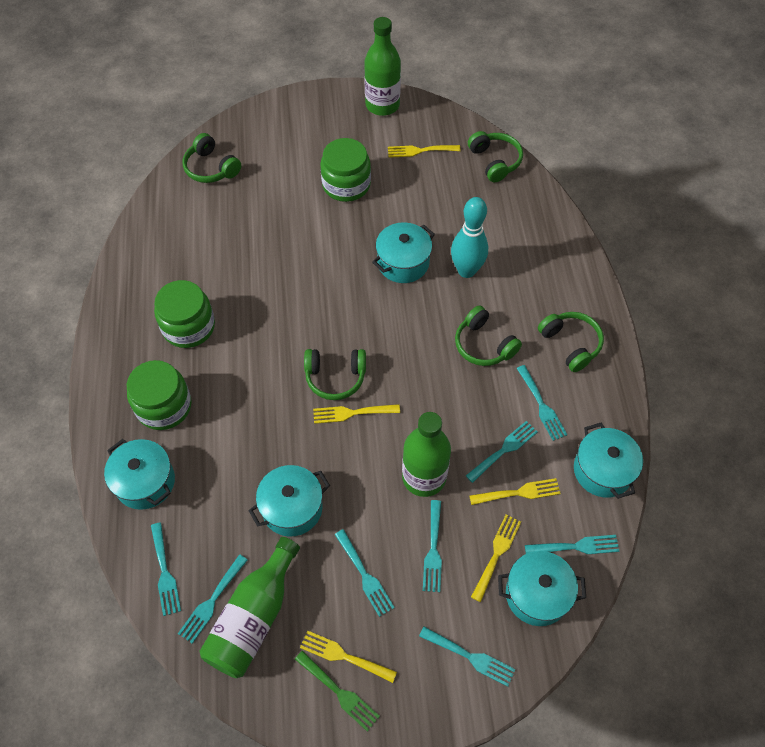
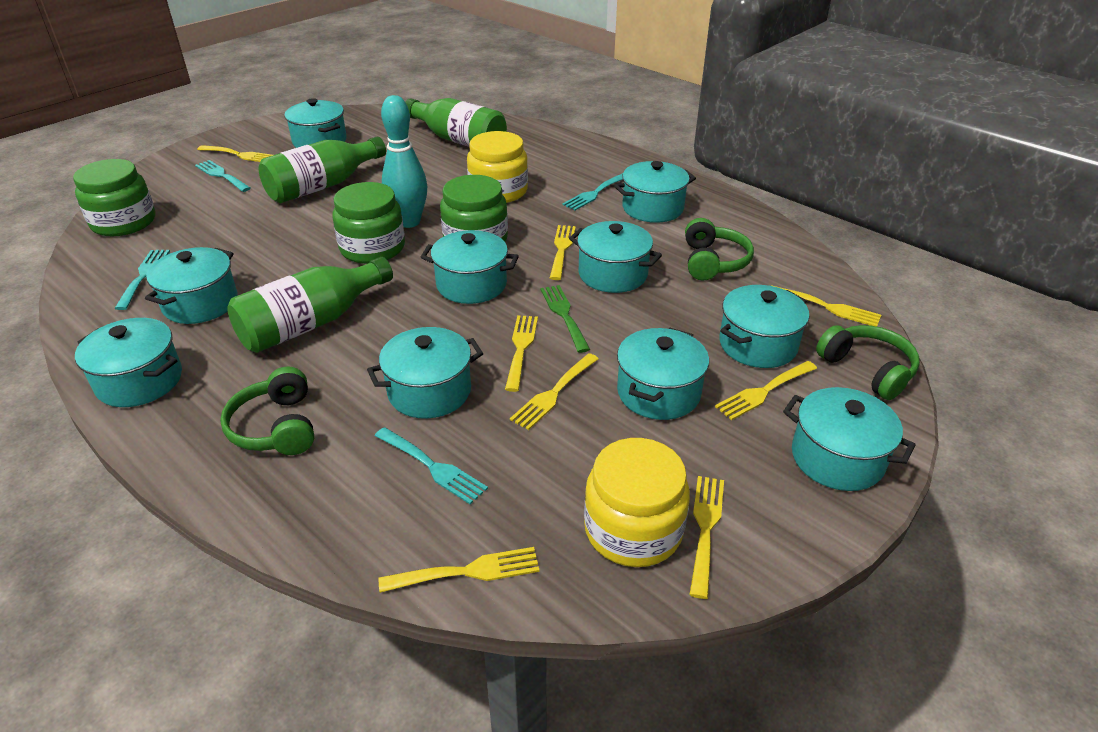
green headphones: [183,133,241,183] [304,349,366,400] [455,305,522,366] [468,131,523,182] [538,312,604,372] = 5 -> [220,367,314,455] [685,218,754,280] [816,325,920,400] = 3
turquoise fork: [151,523,181,616] [178,554,248,644] [335,529,395,617] [419,627,515,687] [423,500,442,592] [466,421,538,483] [516,365,567,441] [525,535,619,554] = 8 -> [114,250,170,310] [195,160,251,192] [375,427,488,504] [562,173,623,210] = 4
turquoise pot: [104,439,175,510] [248,465,330,537] [372,222,435,283] [498,551,586,626] [574,423,643,499] = 5 -> [75,318,182,407] [145,247,238,324] [285,98,347,148] [367,327,483,419] [421,230,519,304] [569,221,662,293] [614,161,696,223] [617,328,709,420] [719,285,810,368] [783,387,916,491] = 10
yellow fork: [300,630,397,683] [313,404,400,424] [388,145,460,158] [469,478,561,505] [471,515,521,602] = 5 -> [197,145,273,162] [379,547,540,593] [505,315,538,392] [510,353,599,430] [550,225,576,280] [690,476,724,599] [715,361,817,420] [771,285,881,327] = 8
yellow jar: none = 0 -> [467,131,528,203] [584,438,690,567] = 2

